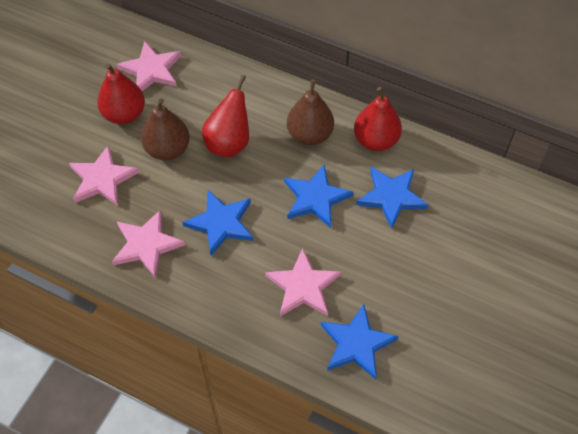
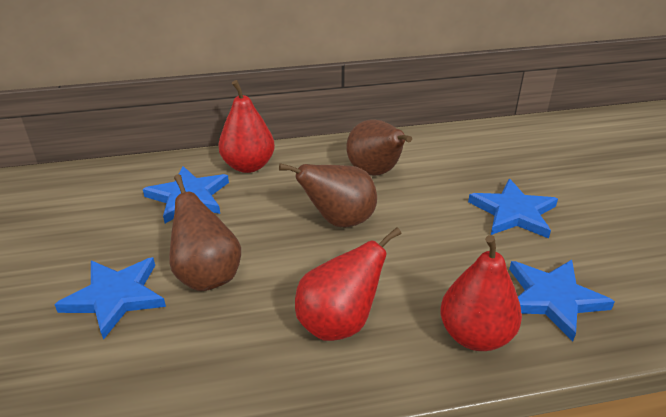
brown pear: [141,99,190,161] [287,79,334,145] = 2 -> [169,174,241,291] [279,163,377,228] [346,119,412,176] = 3
pink star: [69,145,139,206] [112,210,185,278] [117,41,181,91] [265,248,341,316] = 4 -> none = 0

